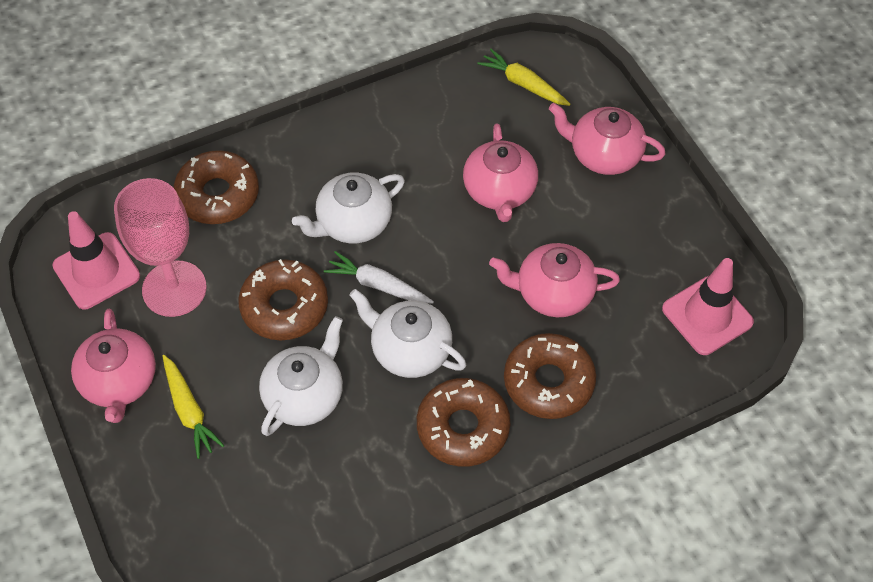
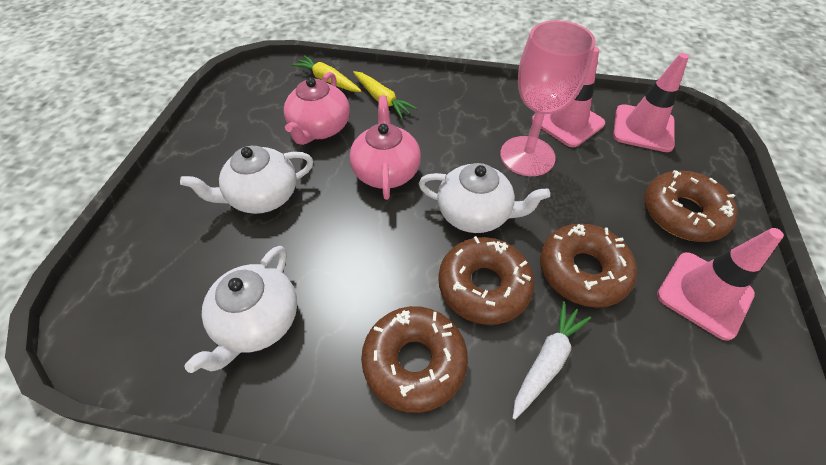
pink teapot: [71,309,156,423] [463,123,538,222] [489,243,620,317] [549,103,666,175] = 4 -> [284,72,350,145] [350,95,421,200] = 2
pink traffic cone: [52,211,140,310] [662,258,754,355] = 2 -> [532,47,605,147] [613,53,689,152] [657,228,784,341] = 3

